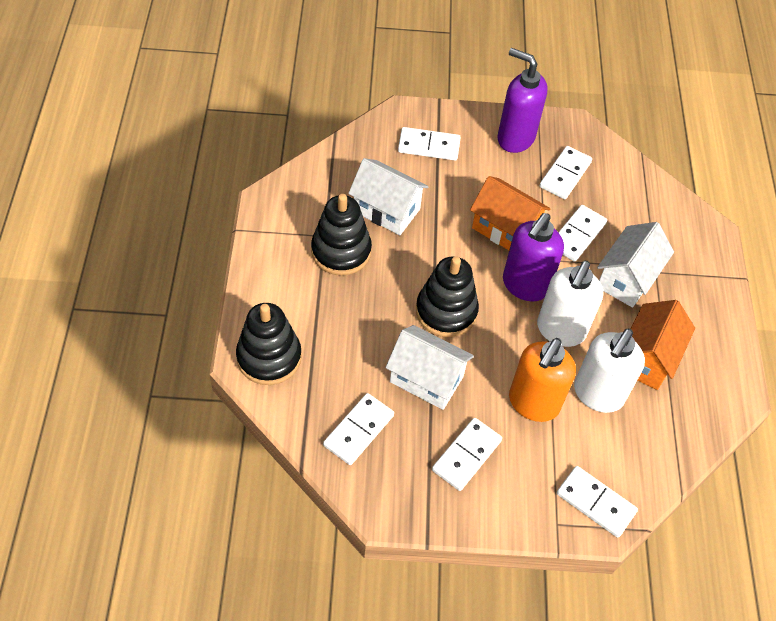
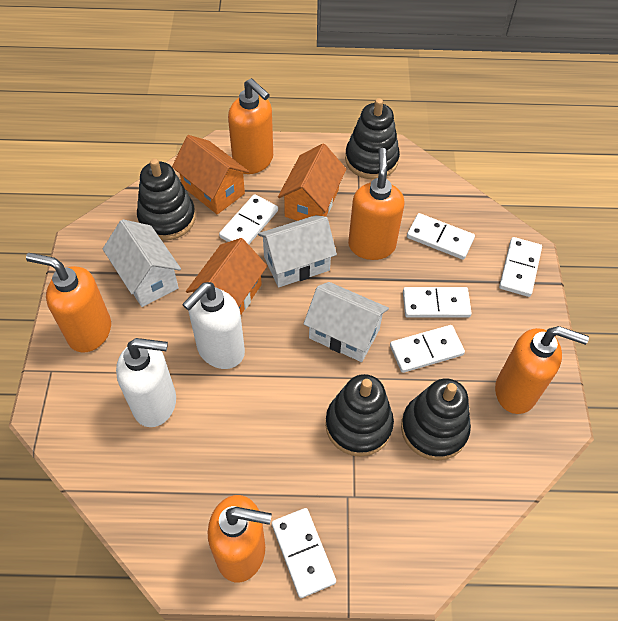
black stacking toy: [236,303,302,385] [311,194,372,276] [416,256,479,337] = 3 -> [137,158,196,240] [325,374,394,457] [345,98,400,179] [401,378,471,461] = 4
orange house: [470,176,551,250] [631,300,695,390] = 2 -> [172,135,249,214] [186,238,267,314] [278,144,347,221] = 3
orange soap dispenser: [509,338,576,422] = 1 -> [26,253,111,353] [208,495,272,582] [228,78,273,174] [348,148,405,260] [495,326,589,414] = 5
purple soap dispenser: [497,48,548,153] [503,213,564,301] = 2 -> none = 0

